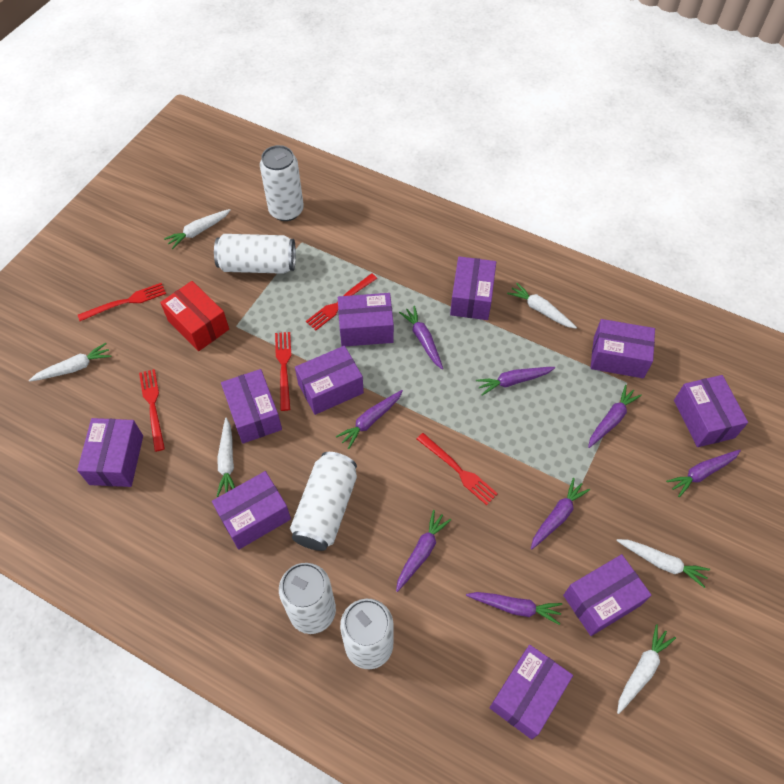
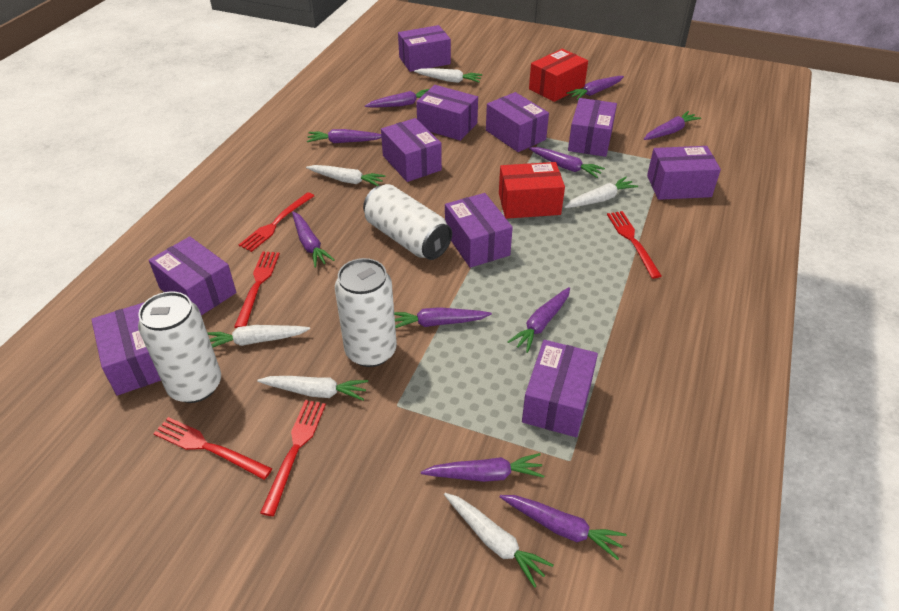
purple carrot: [336,390,403,449] [396,510,451,592] [399,306,443,369] [466,592,562,625] [476,367,555,396] [531,478,590,550] [588,385,642,448] [666,450,741,497] = 8 -> [292,212,335,267] [307,129,381,143] [365,89,429,108] [394,307,492,328] [421,453,544,482] [500,495,626,560] [507,287,570,353] [529,147,605,178] [566,76,624,100] [643,111,701,140] = 10
red box: [160,281,229,351] = 1 -> [499,162,565,219] [529,49,588,102] = 2
white can: [214,234,296,274] [260,145,304,221] [279,563,336,634] [290,452,357,551] [340,599,394,669] = 5 -> [138,291,221,403] [335,258,397,367] [363,184,452,260] = 3

